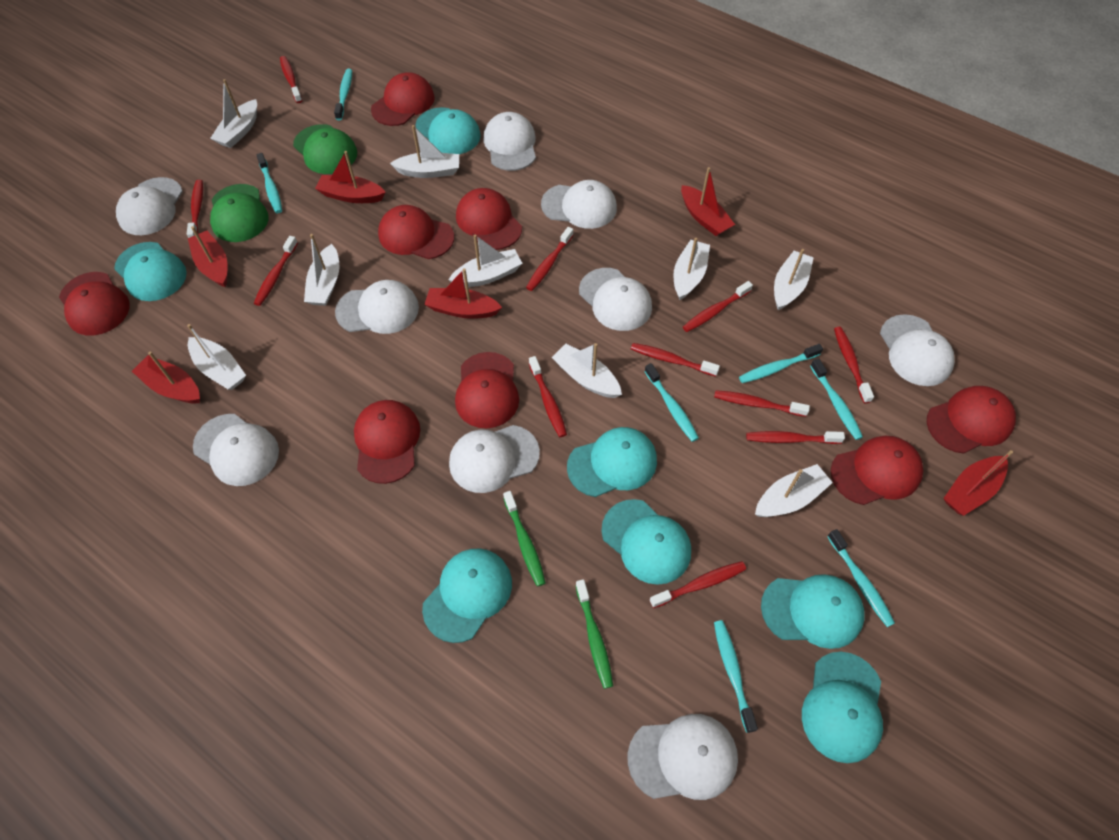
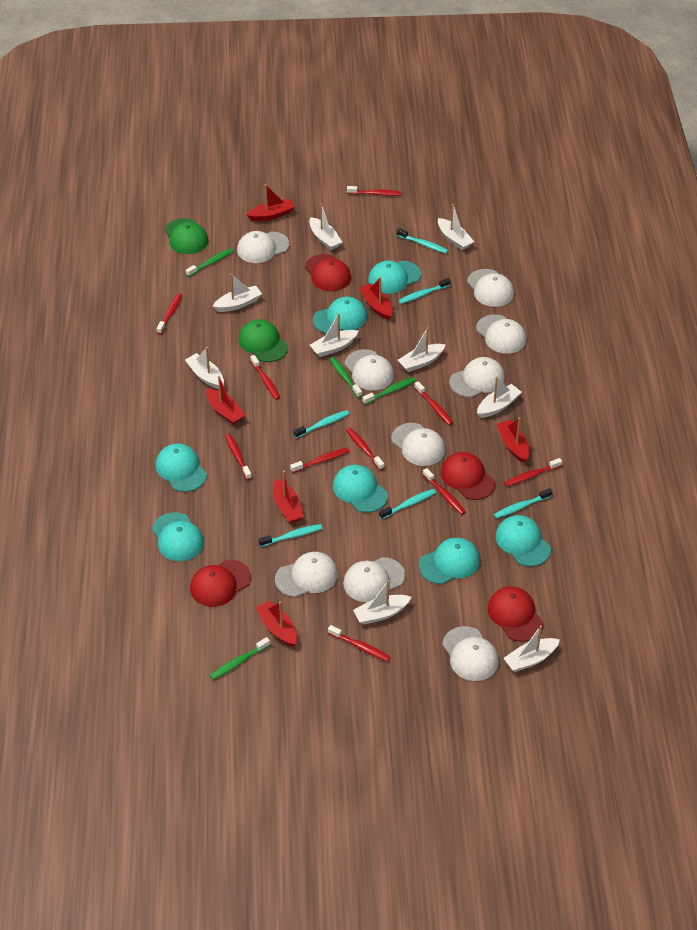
green toothbrush: [503,491,546,587] [575,579,613,689] = 2 -> [186,248,233,277] [210,637,270,680] [330,357,362,398] [362,377,416,405] = 4
red cap: [59,272,130,336] [354,400,420,484] [371,72,435,126] [378,205,454,259] [455,352,519,428] [456,188,522,250] [831,436,923,505] [927,386,1016,454] = 8 -> [190,560,251,607] [305,254,351,291] [441,452,496,500] [488,586,544,642] = 4
red toothbrush: [187,180,203,238] [254,236,298,306] [280,56,302,103] [526,227,573,291] [529,356,567,437] [631,343,720,377] [650,561,746,608] [683,281,753,332] [714,390,810,417] [746,431,845,444] [834,327,874,404] = 11 -> [156,293,182,334] [225,434,252,480] [251,355,280,400] [290,448,350,473] [328,625,391,662] [346,428,385,470] [347,186,401,196] [414,381,453,425] [423,468,466,515] [504,458,562,487] = 10
turquoise toothbrush: [256,153,282,213] [334,69,352,120] [644,363,699,442] [714,620,758,733] [739,344,823,383] [810,358,863,440] [827,529,895,627] = 7 -> [259,524,322,547] [294,410,349,438] [379,489,436,519] [397,228,448,253] [398,278,451,304] [494,488,553,519] = 6

